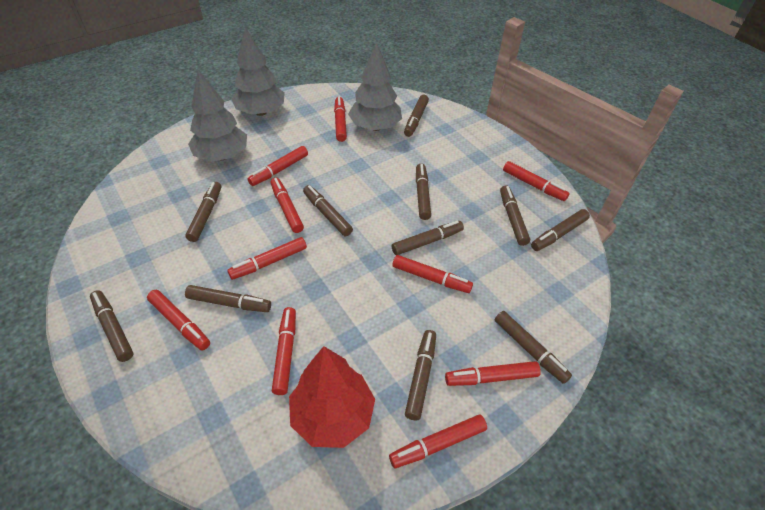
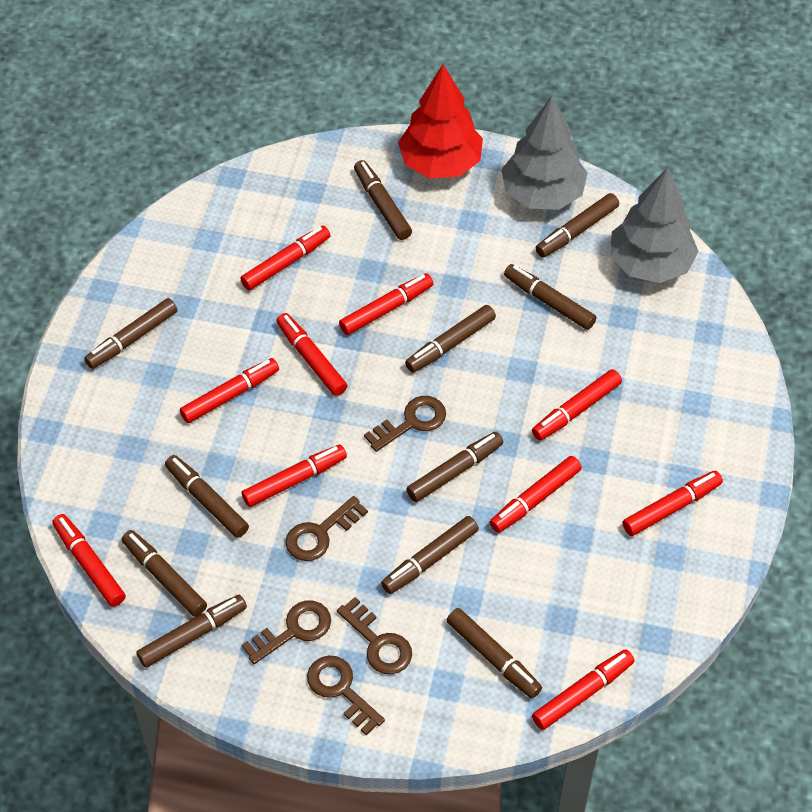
brown key: none = 0 -> [242,600,331,664] [285,496,368,561] [307,656,385,735] [337,597,412,674] [364,396,446,452] = 5
grey tree: [188,70,247,162] [231,28,285,116] [348,43,402,131] = 3 -> [501,96,588,210] [610,167,699,283] = 2

